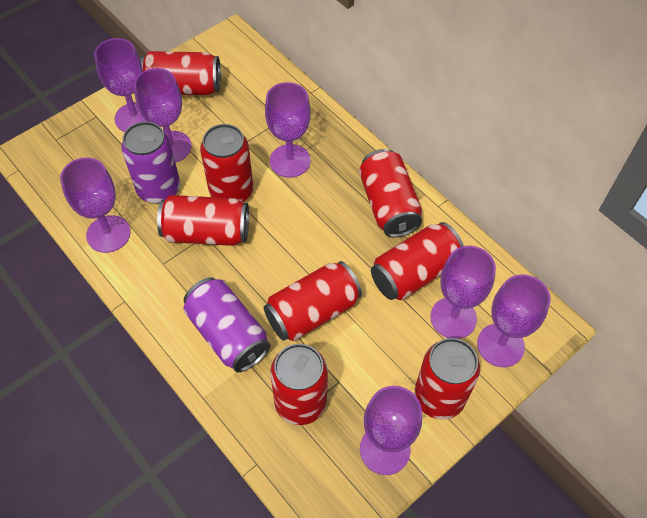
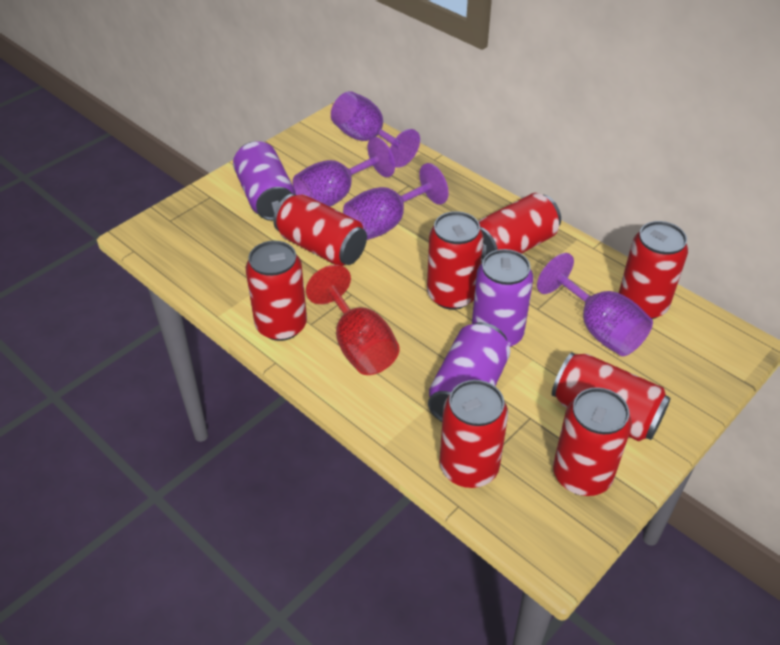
purple can: [121,121,180,203] [183,277,270,372] = 2 -> [233,141,295,221] [428,322,510,422] [472,249,533,347] = 3
purple goblet: [60,157,131,253] [94,38,146,132] [134,68,192,163] [265,82,311,178] [360,386,422,475] [430,246,496,339] [477,274,550,367] = 7 -> [293,137,395,207] [331,91,420,168] [343,163,449,240] [537,253,653,356] = 4
red goblet: none = 0 -> [306,265,400,375] = 1

